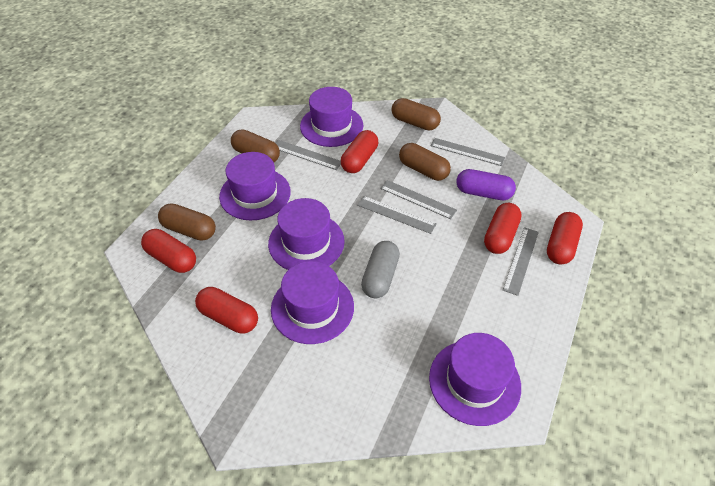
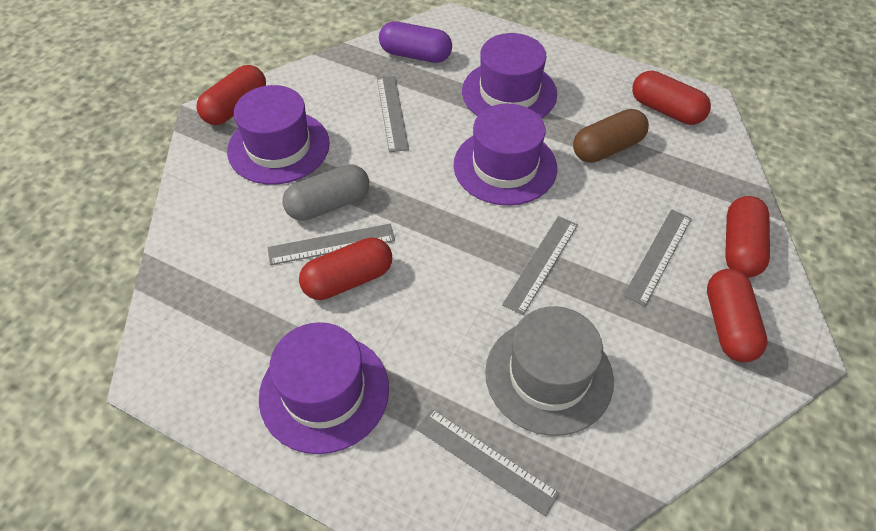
brown capsule: [158,204,216,241] [231,129,280,162] [392,98,441,130] [399,143,451,181] = 4 -> [573,109,649,163] = 1
grey hat: none = 0 -> [485,306,614,436] = 1
purple hat: [219,152,291,220] [268,198,345,270] [271,261,354,344] [300,87,363,147] [429,333,521,426] = 5 -> [227,85,330,185] [259,322,389,454] [454,104,557,206] [462,33,557,119] = 4

